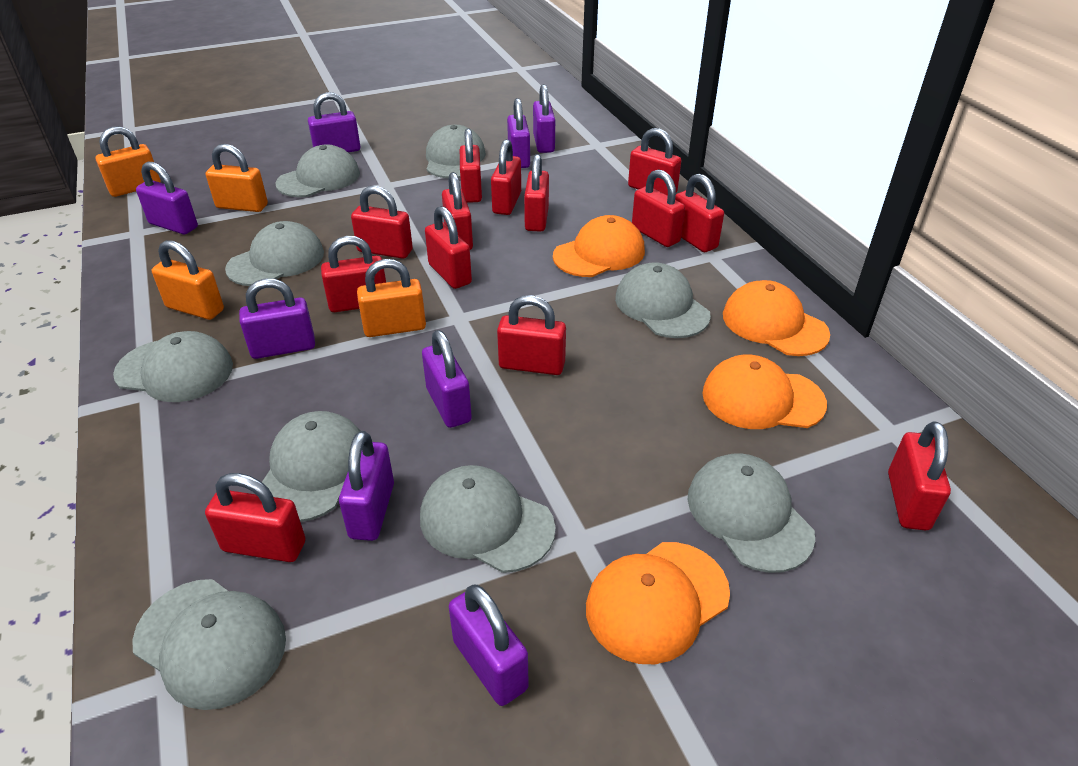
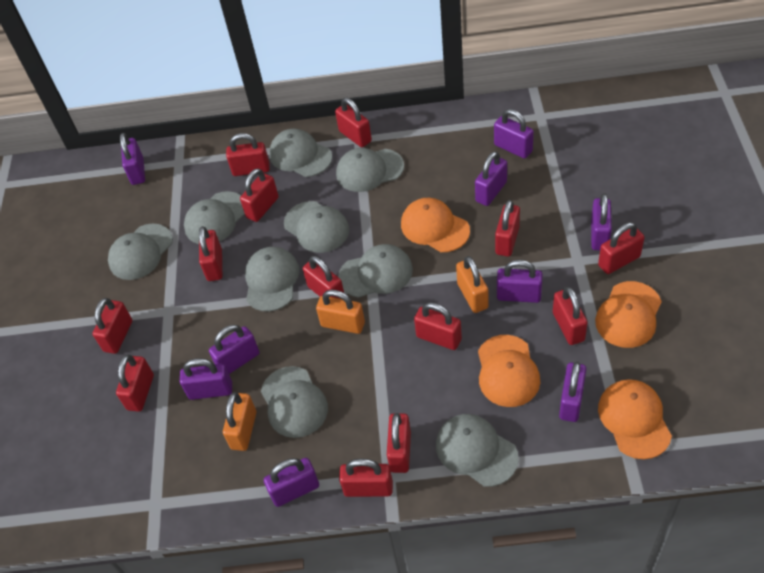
orange padlock: [96,126,161,197] [152,240,224,320] [206,144,268,212] [357,259,426,337] = 4 -> [223,392,256,451] [316,290,365,334] [456,256,489,313] = 3
purple padlock: [136,162,198,234] [239,278,315,359] [308,92,360,152] [339,431,394,541] [422,330,472,428] [449,584,529,706] [507,98,530,168] [533,84,555,153] = 8 -> [120,133,145,185] [180,358,232,400] [209,325,259,374] [264,458,319,507] [475,151,507,206] [494,109,534,159] [497,260,543,303] [559,362,586,422] [591,193,612,250] = 9

